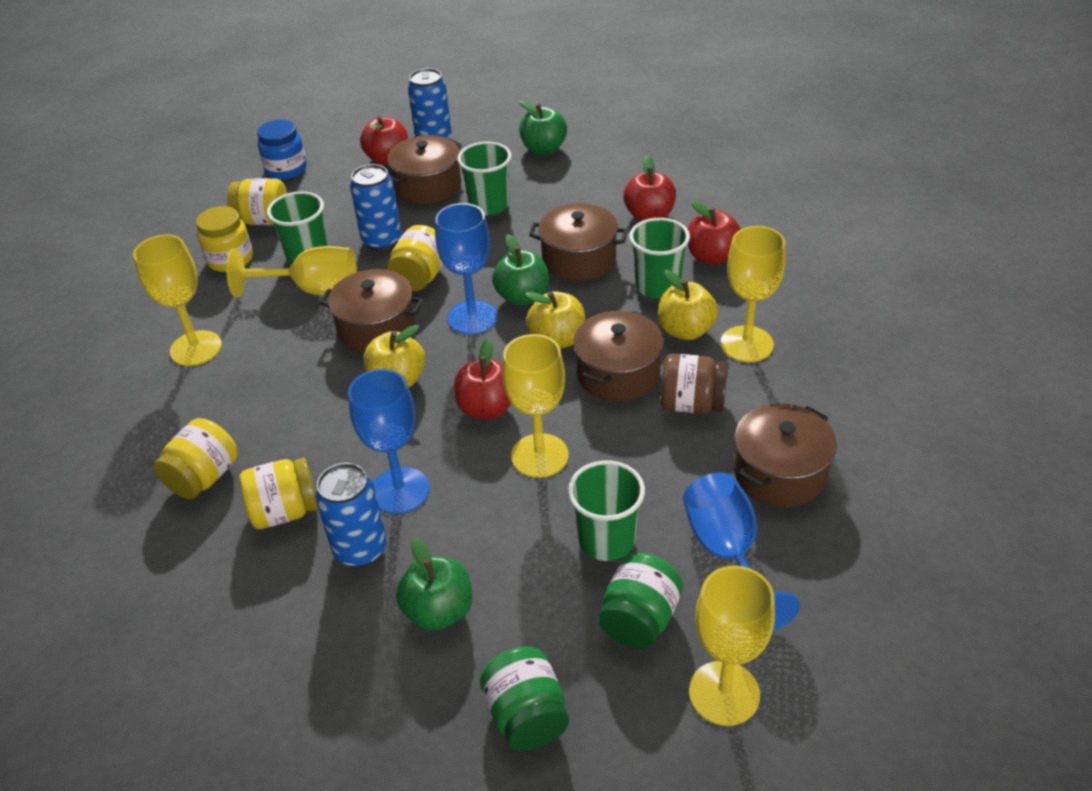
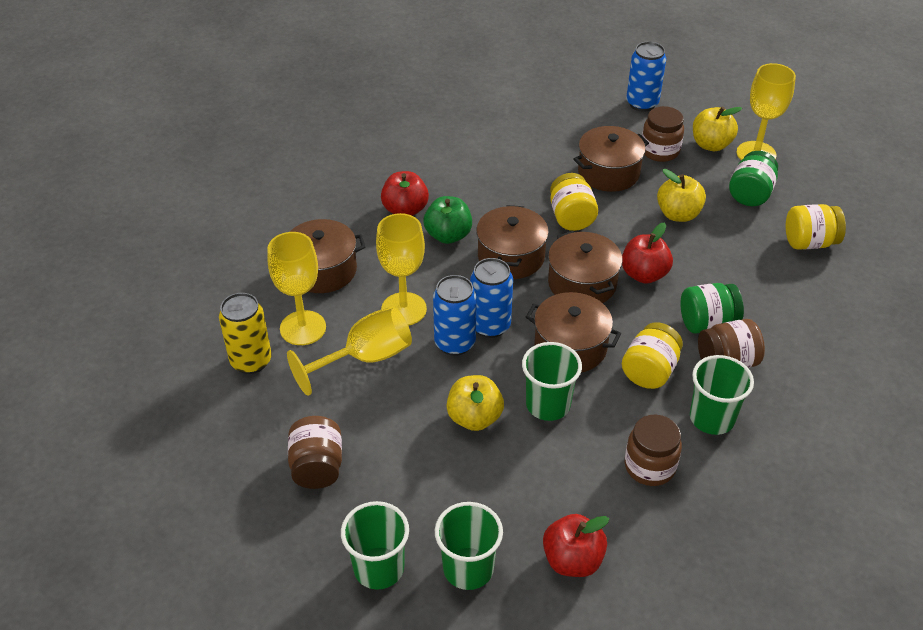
blue goblet: [348,369,430,514] [435,203,498,335] [683,472,800,632] = 3 -> none = 0
blue jar: [257,120,307,180] = 1 -> none = 0
brown jar: [661,354,728,414] = 1 -> [288,416,342,489] [625,415,682,486] [642,106,684,162] [698,319,765,368] = 4
green apple: [396,538,472,631] [492,234,549,306] [519,100,567,155] = 3 -> [424,196,472,244] = 1
red apple: [360,116,408,165] [454,339,511,419] [623,155,676,221] [688,200,741,265] = 4 -> [381,171,429,216] [543,514,609,577] [622,222,673,284] = 3
yellow can: none = 0 -> [219,293,272,374] = 1
yellow goblet: [133,235,222,366] [226,246,357,298] [502,334,569,478] [689,565,775,726] [720,226,786,362] = 5 -> [267,232,326,345] [287,306,412,396] [376,213,427,326] [736,63,796,160] = 4
yellow jar: [153,418,238,499] [196,206,253,272] [227,178,287,225] [239,458,318,529] [387,225,443,291] = 5 -> [550,173,598,231] [622,322,683,389] [786,204,846,250] = 3

